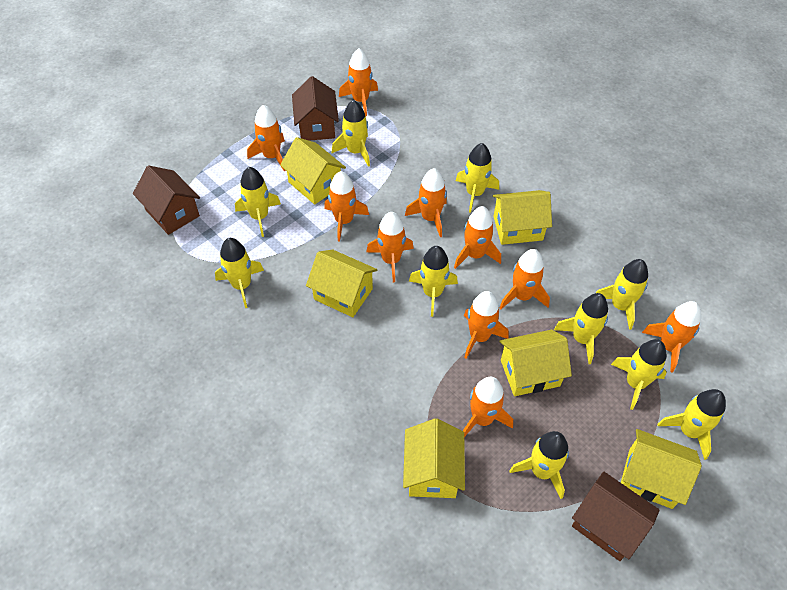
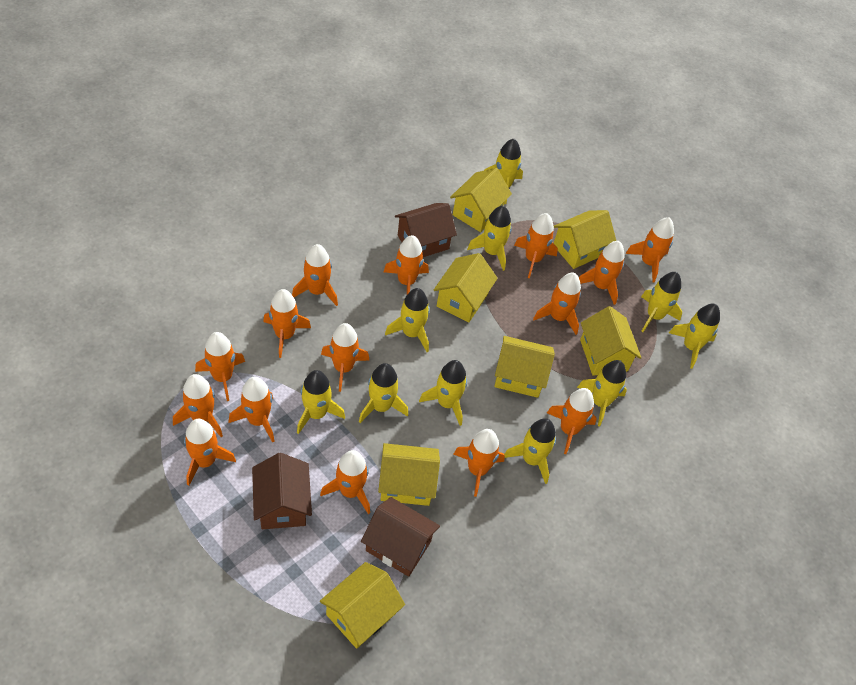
orange rocket: [247,105,286,171] [324,171,369,241] [339,48,378,116] [366,212,414,282] [405,168,447,237] [454,206,501,269] [463,377,513,437] [464,291,509,359] [500,249,550,309] [642,301,701,373] = 10 -> [173,374,223,437] [184,419,236,486] [195,332,245,401] [229,377,274,443] [263,289,311,358] [292,244,338,306] [320,450,370,514] [321,323,370,392] [384,235,429,295] [453,429,505,497] [514,213,558,278] [533,272,581,335] [547,388,597,454] [579,241,625,305] [626,217,674,282] = 15
yellow house: [280,137,346,205] [306,250,377,317] [403,418,465,498] [493,190,552,245] [499,330,572,396] [621,429,702,509] = 6 -> [320,562,405,649] [378,443,440,506] [434,253,498,322] [450,168,512,232] [494,336,555,398] [553,210,616,269] [580,306,642,376] = 7

